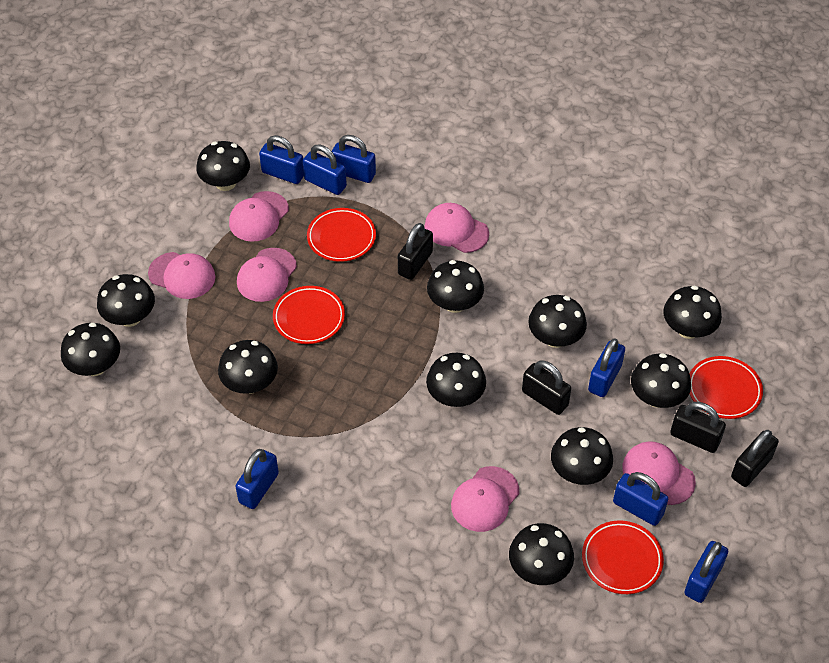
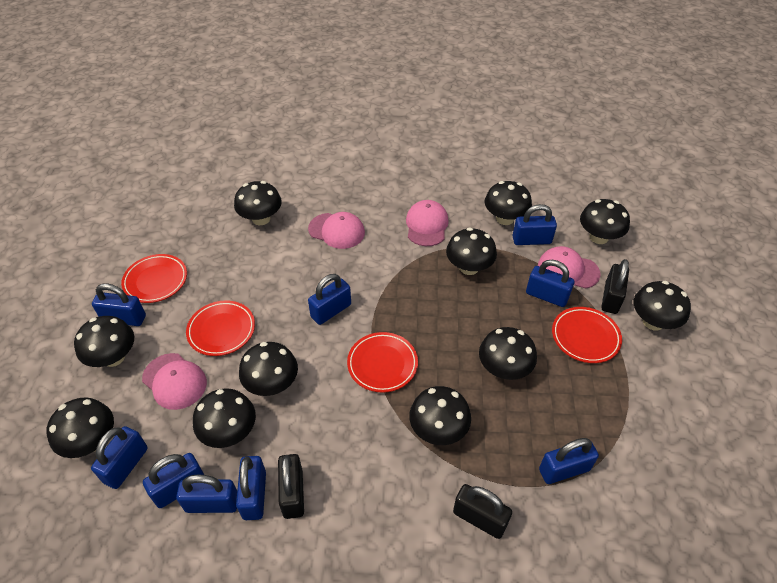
black padlock: [398,223,433,280] [522,360,571,415] [670,402,726,453] [731,430,779,487] = 4 -> [278,454,304,519] [453,484,512,539] [601,259,629,314] = 3
blue padlock: [235,449,279,509] [259,135,304,184] [303,144,347,195] [332,135,376,183] [588,338,625,397] [613,472,668,526] [684,541,728,603] = 7 -> [91,426,148,489] [92,283,146,326] [143,453,204,508] [176,474,237,513] [236,456,266,520] [308,274,351,325] [512,204,557,245] [526,260,574,307] [539,438,599,484] = 9
pink cap: [148,252,215,299] [229,191,289,242] [237,248,297,302] [424,203,489,253] [451,466,519,532] [622,441,696,505] = 6 -> [142,353,207,410] [308,212,365,249] [406,200,449,246] [538,246,600,289] = 4

